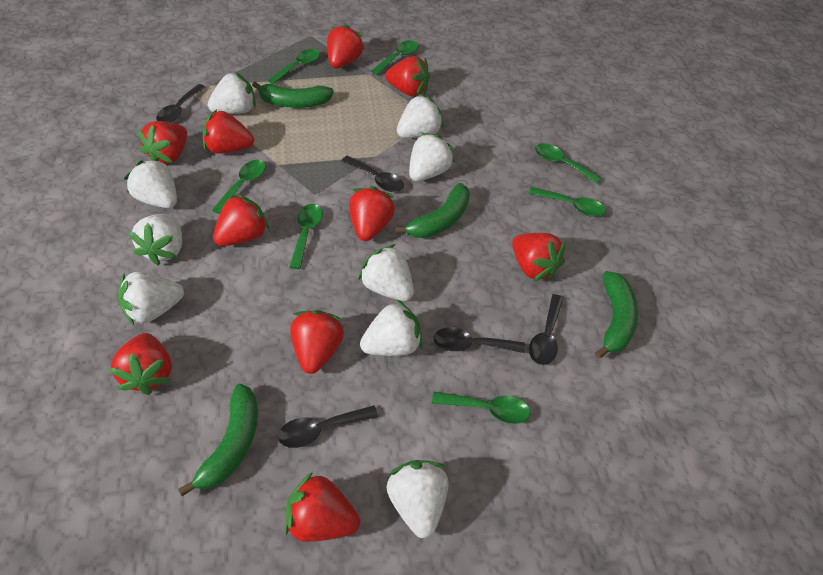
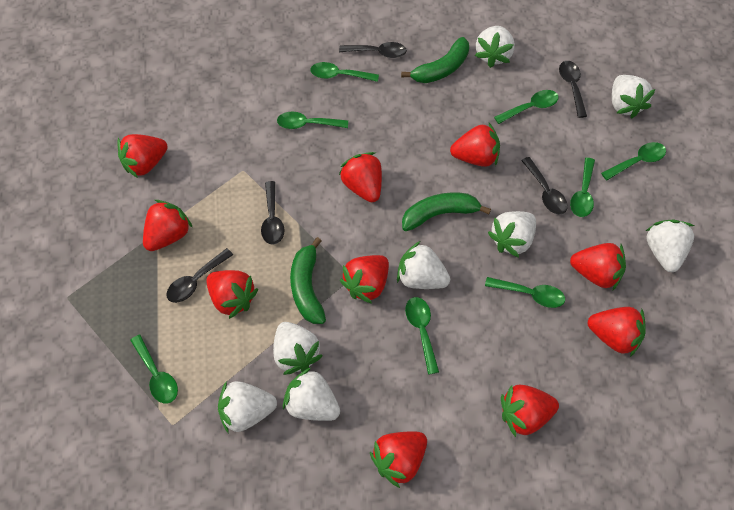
green banana: [178,384,258,496] [252,82,334,108] [395,183,470,238] [595,271,638,359] = 4 -> [290,237,326,324] [401,37,469,83] [402,192,491,231] = 3
green spoon: [212,160,266,214] [268,49,320,84] [290,204,323,269] [371,40,419,75] [432,392,530,424] [529,187,606,217] [535,143,602,184] = 7 -> [130,335,178,404] [277,112,348,129] [310,62,379,82] [405,297,439,375] [485,277,565,308] [494,90,559,124] [570,158,595,217] [601,142,666,180] = 8
white strawberry: [118,272,184,326] [124,158,177,208] [128,214,182,265] [208,72,256,114] [358,244,414,301] [360,300,423,356] [387,460,449,538] [397,94,444,138] [409,133,455,181] = 9 -> [218,381,277,434] [273,322,323,375] [283,368,340,421] [397,241,450,289] [475,26,515,68] [488,211,536,258] [612,75,656,118] [646,219,694,272] = 8

